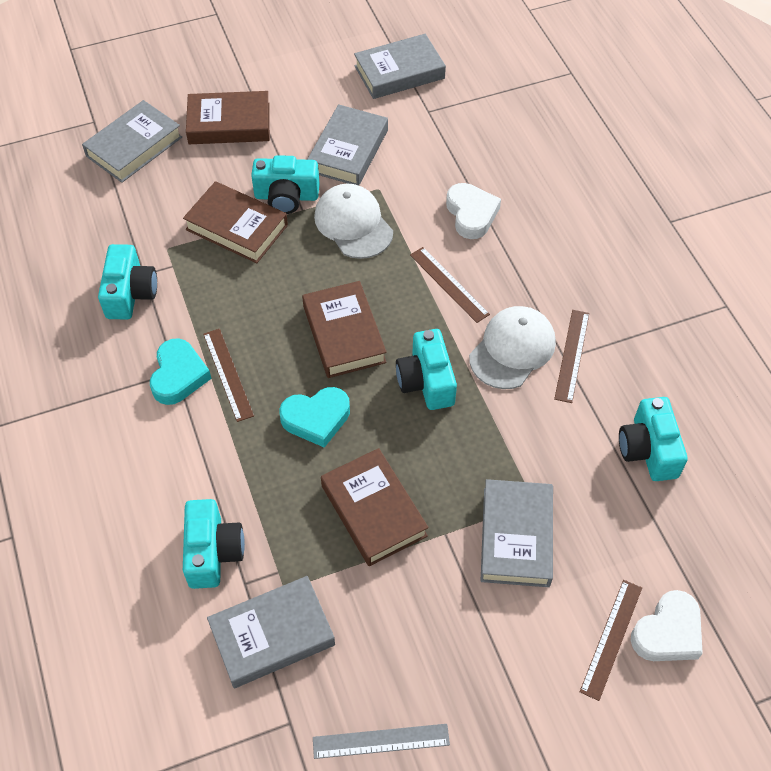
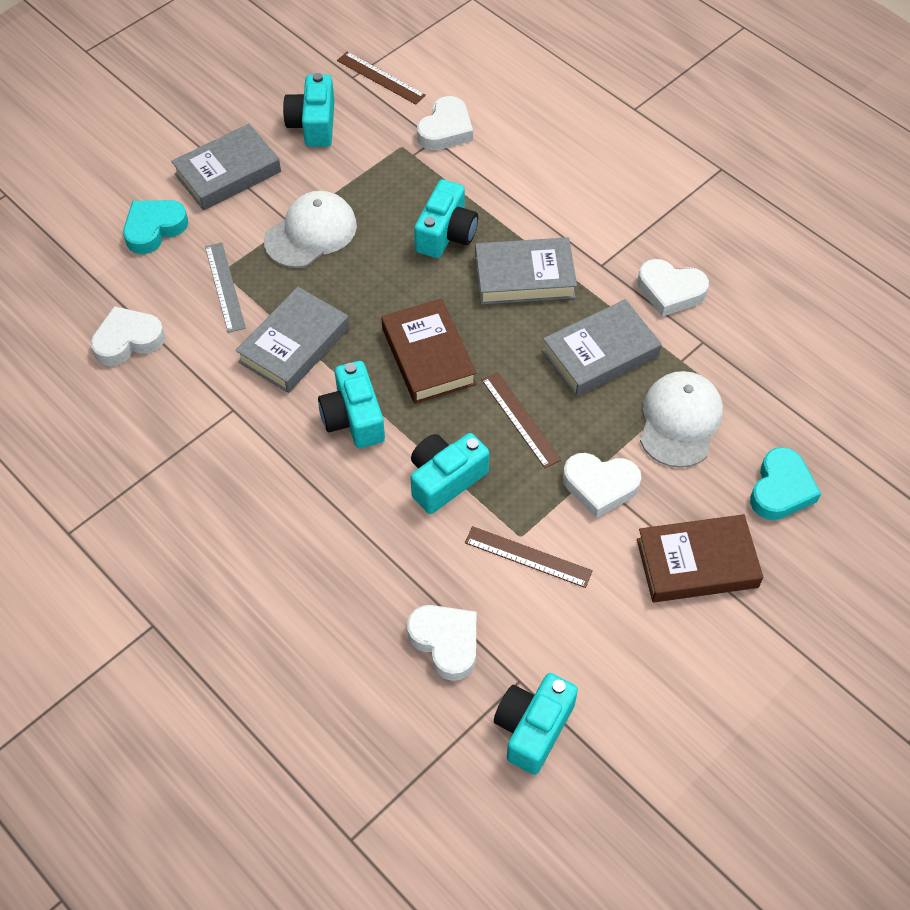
brown book: [183,181,288,263] [186,91,270,144] [302,281,387,378] [321,448,429,566] = 4 -> [381,299,476,404] [637,514,763,602] = 2
brown ruler: [203,329,254,422] [410,247,490,323] [554,310,589,403] [580,580,642,701] = 4 -> [337,52,426,104] [465,526,593,588] [482,372,561,468] = 3
grey book: [82,100,182,183] [207,576,335,688] [307,104,388,186] [354,34,446,99] [481,479,553,587] = 5 -> [171,124,281,210] [235,287,349,393] [475,237,577,305] [542,299,662,396] = 4
white heart: [446,183,501,239] [631,590,703,661] = 2 -> [91,306,165,366] [407,605,476,681] [417,96,473,150] [563,453,641,518] [637,259,709,317] = 5

